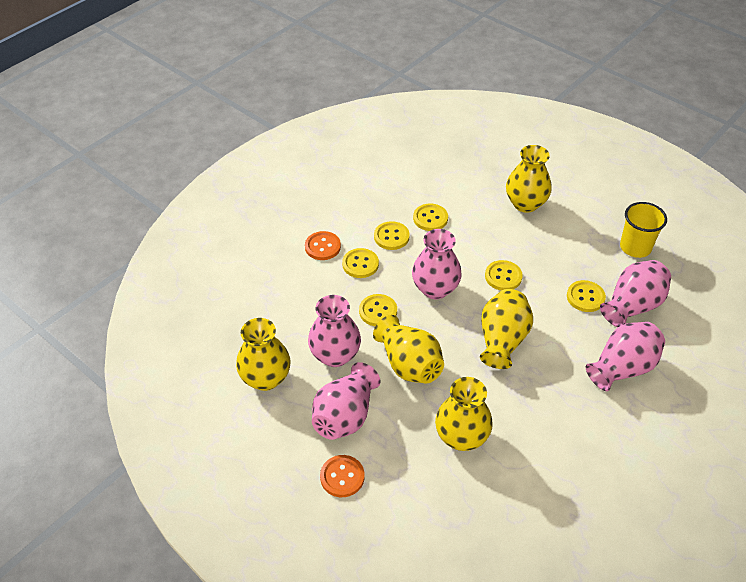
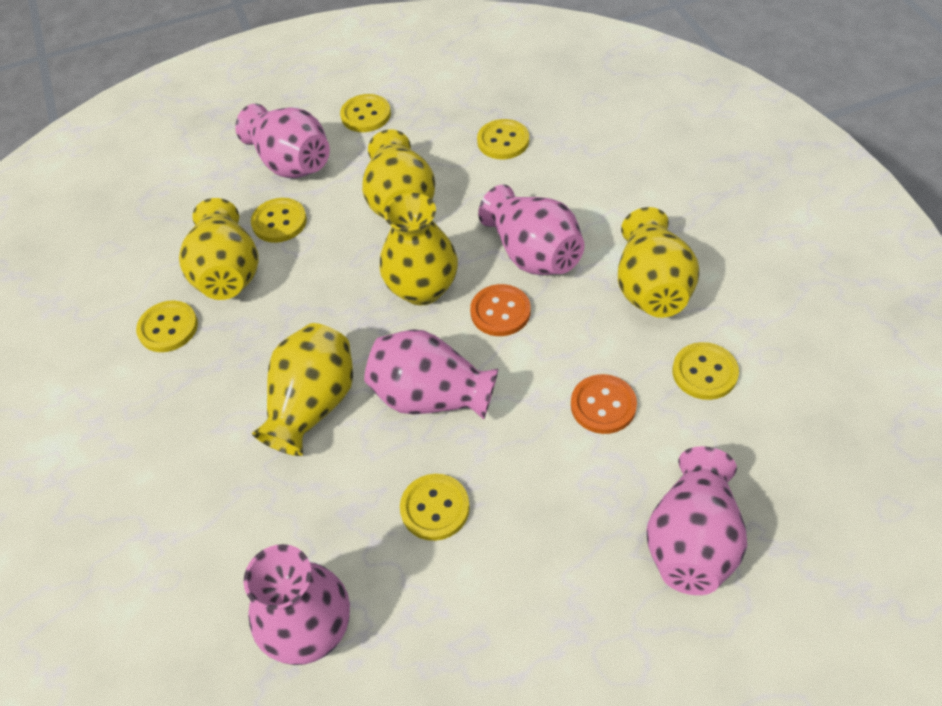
yellow cup: [620,202,667,258] = 1 -> none = 0

